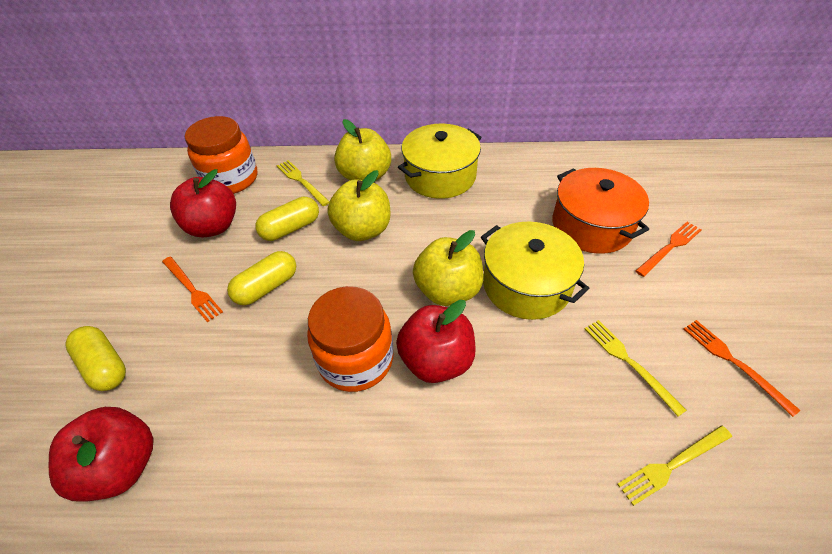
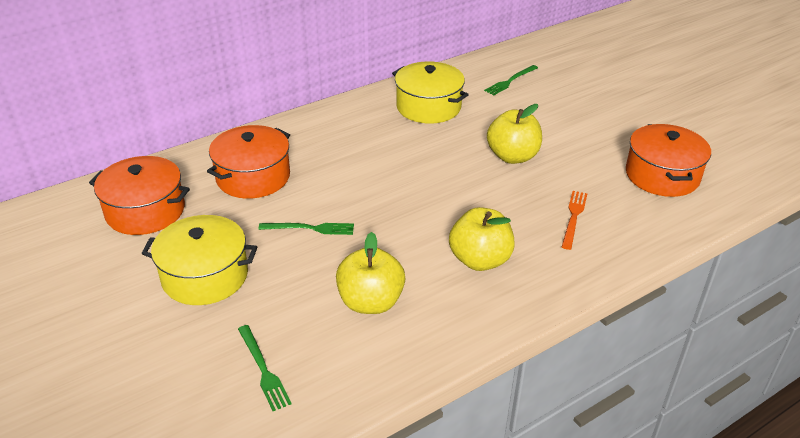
green fork: none = 0 -> [238,325,291,411] [258,223,354,235] [484,65,538,96] = 3
orange fork: [162,257,223,322] [635,222,701,277] [684,320,801,417] = 3 -> [562,191,587,250] = 1
orange jar: [185,116,257,194] [307,286,393,392] = 2 -> none = 0
orange pot: [552,168,649,254] = 1 -> [89,156,190,235] [207,125,290,199] [626,124,711,197] = 3
red apple: [49,407,153,502] [170,169,236,237] [396,300,476,383] = 3 -> none = 0
yellow capsule: [65,326,126,391] [227,251,296,305] [255,197,319,241] = 3 -> none = 0
yellow fork: [276,160,330,206] [585,320,687,417] [617,425,732,506] = 3 -> none = 0

